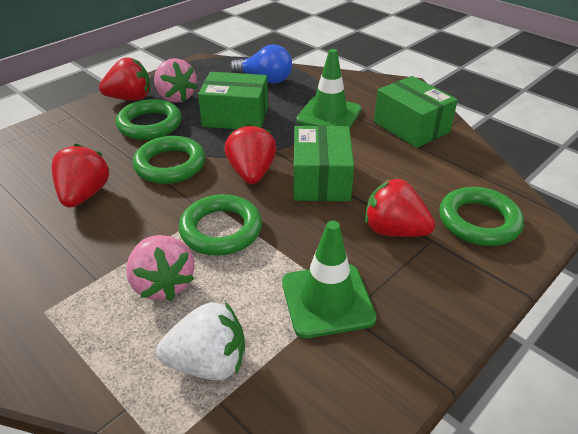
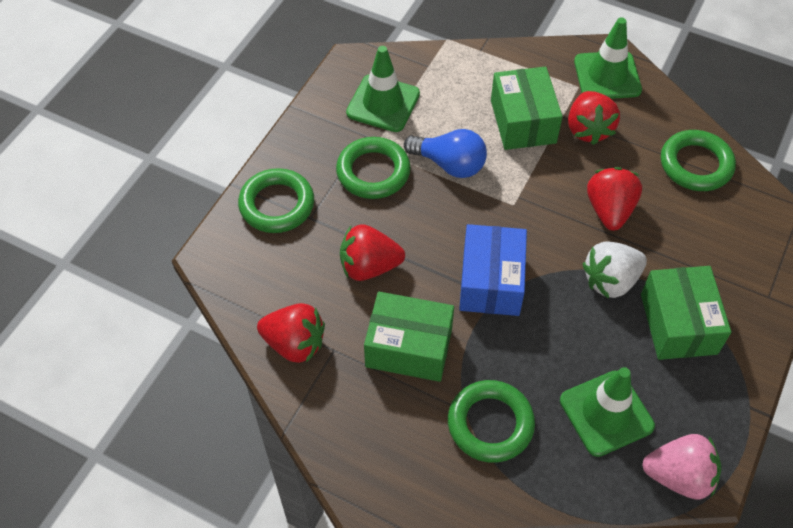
blue box: none = 0 -> [459,224,527,316] = 1
green traffic cone: [282,221,377,338] [297,49,361,128] = 2 -> [346,46,420,132] [560,367,655,457] [574,17,642,99] = 3
pink strawberry: [126,235,195,301] [154,58,198,103] = 2 -> [642,434,721,500] = 1

